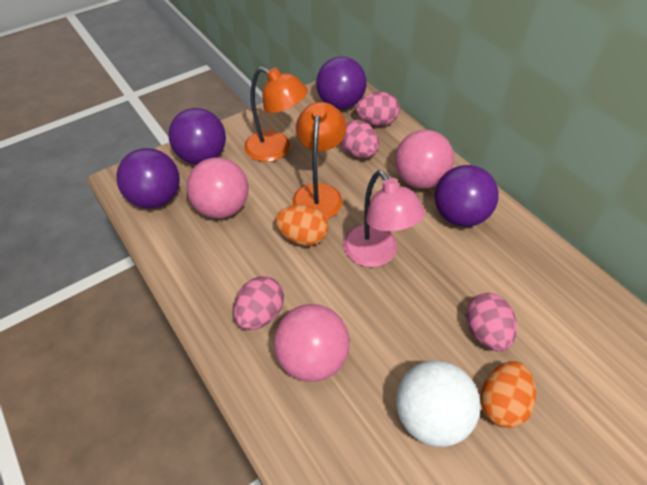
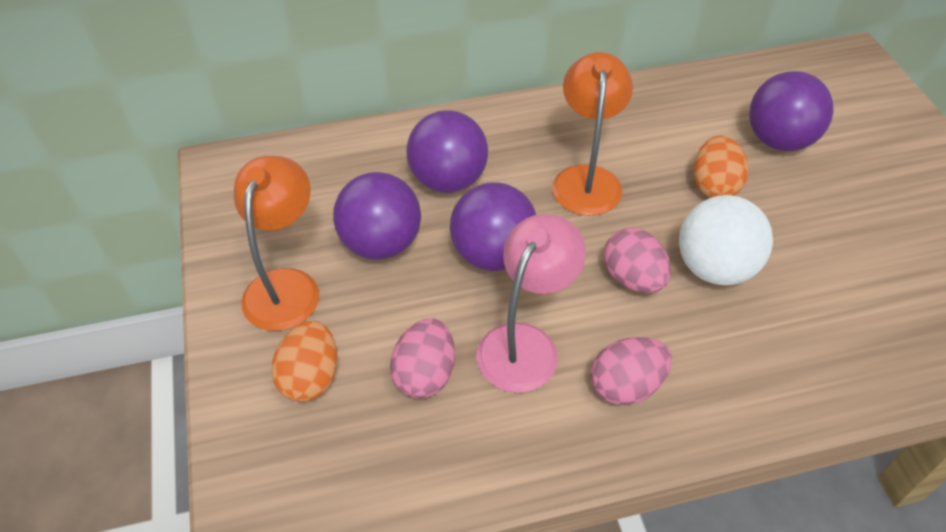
pink ball: [187,157,249,219] [274,304,350,382] [395,130,454,189] = 3 -> none = 0
pink egg: [233,276,284,330] [340,120,379,158] [355,92,400,126] [466,293,517,351] = 4 -> [390,318,455,398] [591,337,672,405] [604,228,671,293] = 3

